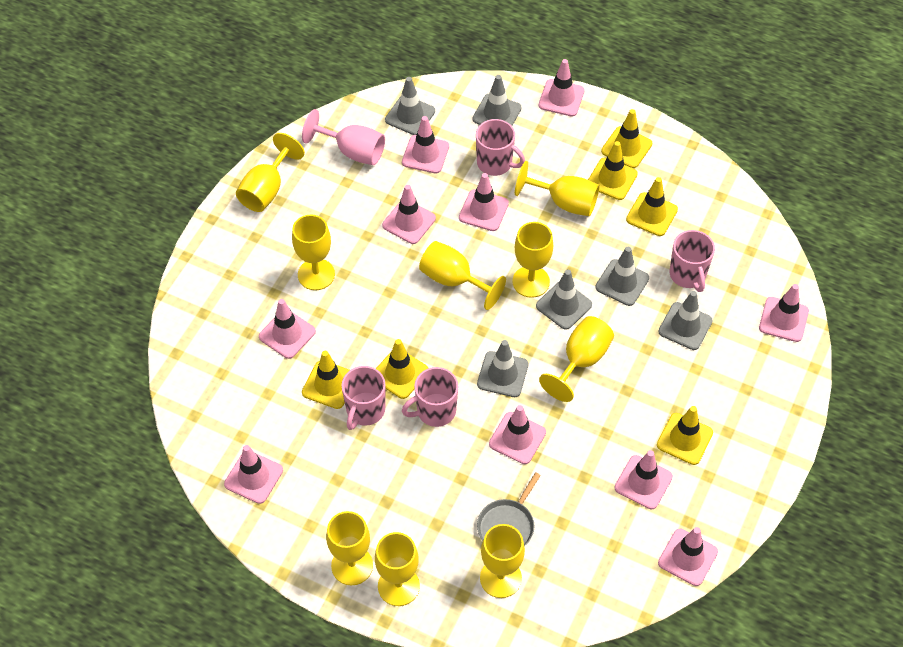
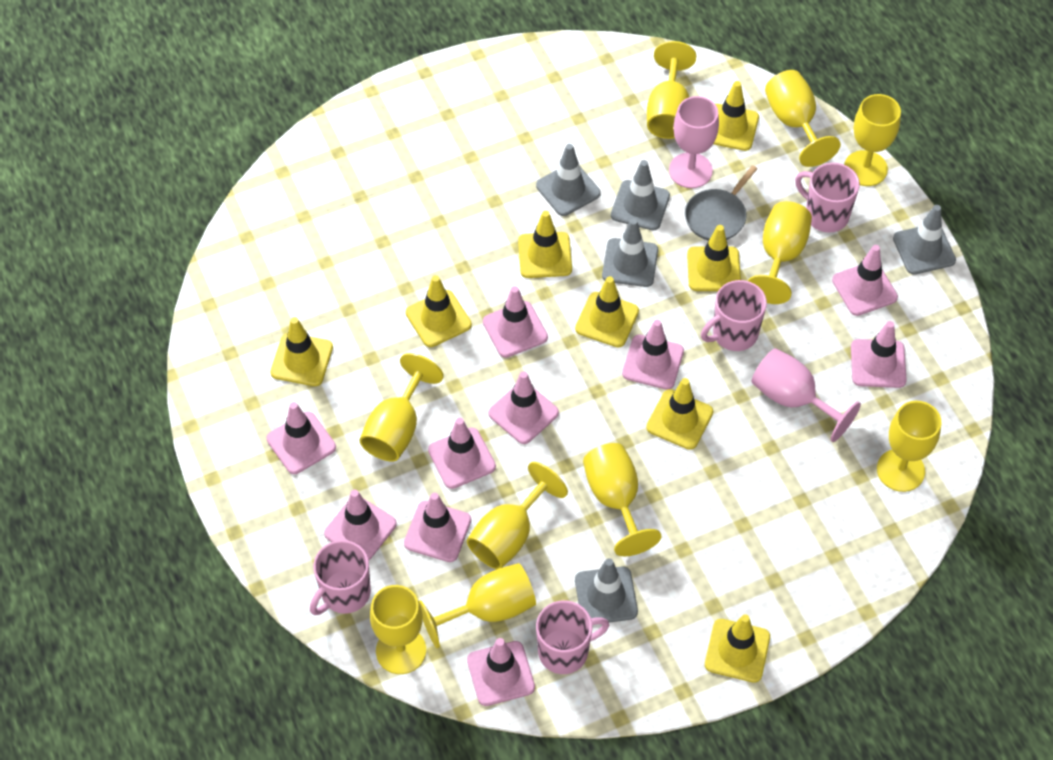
grey traffic cone: [385,77,435,135] [473,75,522,126] [477,340,528,397] [536,270,592,330] [595,247,649,306] [658,291,713,350] = 6 -> [536,144,601,216] [575,558,638,623] [602,218,658,287] [611,160,670,230] [893,205,956,275] = 5
pink goblet: [302,109,385,165] = 1 -> [669,96,719,188] [751,348,861,442] = 2
yellow goblet: [236,133,305,212] [292,215,335,290] [326,511,373,586] [375,532,420,606] [419,241,506,310] [480,524,525,598] [512,222,553,298] [515,161,600,216] [539,316,614,402] = 9 -> [360,353,444,462] [370,585,426,674] [419,563,536,648] [467,462,568,569] [583,443,662,556] [647,41,696,139] [748,201,812,304] [765,70,841,167] [844,94,901,186] [877,401,941,492] = 10
yellow traffic cone: [302,351,350,409] [376,339,428,399] [588,141,638,200] [601,109,652,168] [626,177,678,236] [657,406,713,465] = 6 -> [271,317,333,386] [406,275,472,347] [518,211,572,278] [575,276,639,347] [646,378,713,450] [687,225,741,291] [705,614,770,683] [713,81,759,151] = 8

